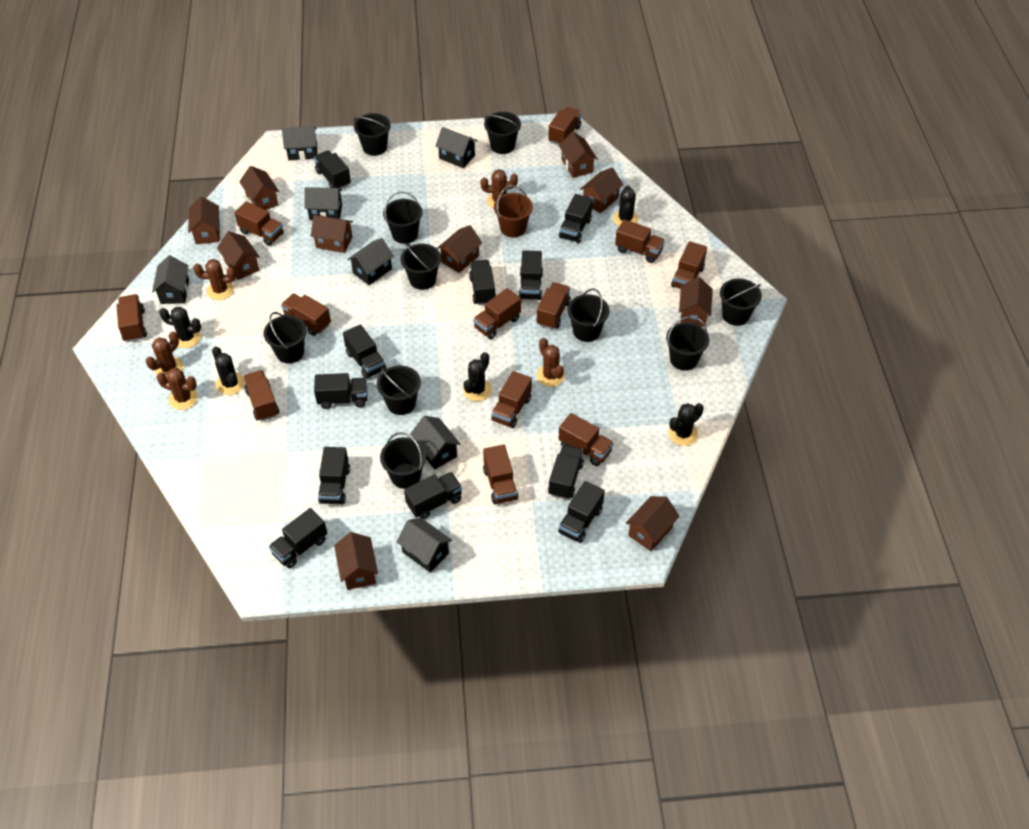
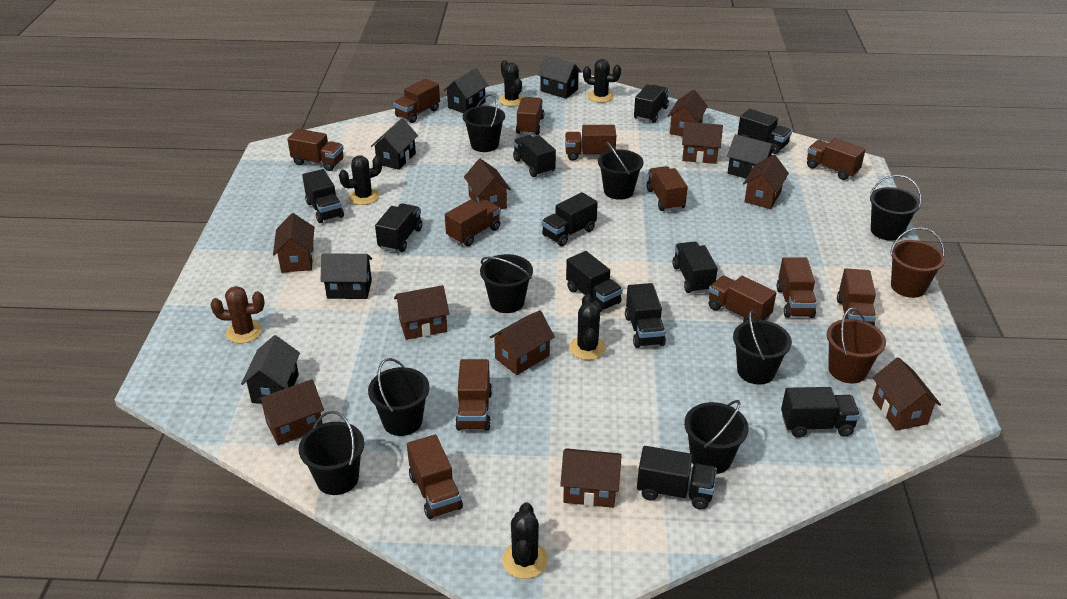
black bucket: [264,312,307,364] [354,113,391,156] [377,366,421,415] [380,432,426,489] [383,191,423,244] [401,243,441,290] [484,112,521,154] [567,288,609,342] [666,316,709,371] [720,279,762,326] = 10 -> [299,411,364,495] [368,358,430,436] [463,94,505,152] [480,254,533,313] [598,141,644,200] [684,400,749,474] [733,310,792,385] [870,175,922,241] = 8
black house: [152,255,189,304] [282,126,317,160] [305,187,342,220] [347,238,394,285] [397,518,452,573] [410,416,460,469] [435,127,477,168] = 7 -> [241,335,300,404] [320,253,372,299] [371,118,418,170] [443,68,489,113] [537,56,582,99] [727,134,775,178] = 6
brown bucket: [494,185,533,238] = 1 -> [827,307,886,384] [890,227,945,298] = 2
brown cactus: [146,332,183,377] [157,368,198,410] [193,259,236,300] [481,169,518,208] [536,338,565,387] = 5 -> [210,286,265,343] = 1

